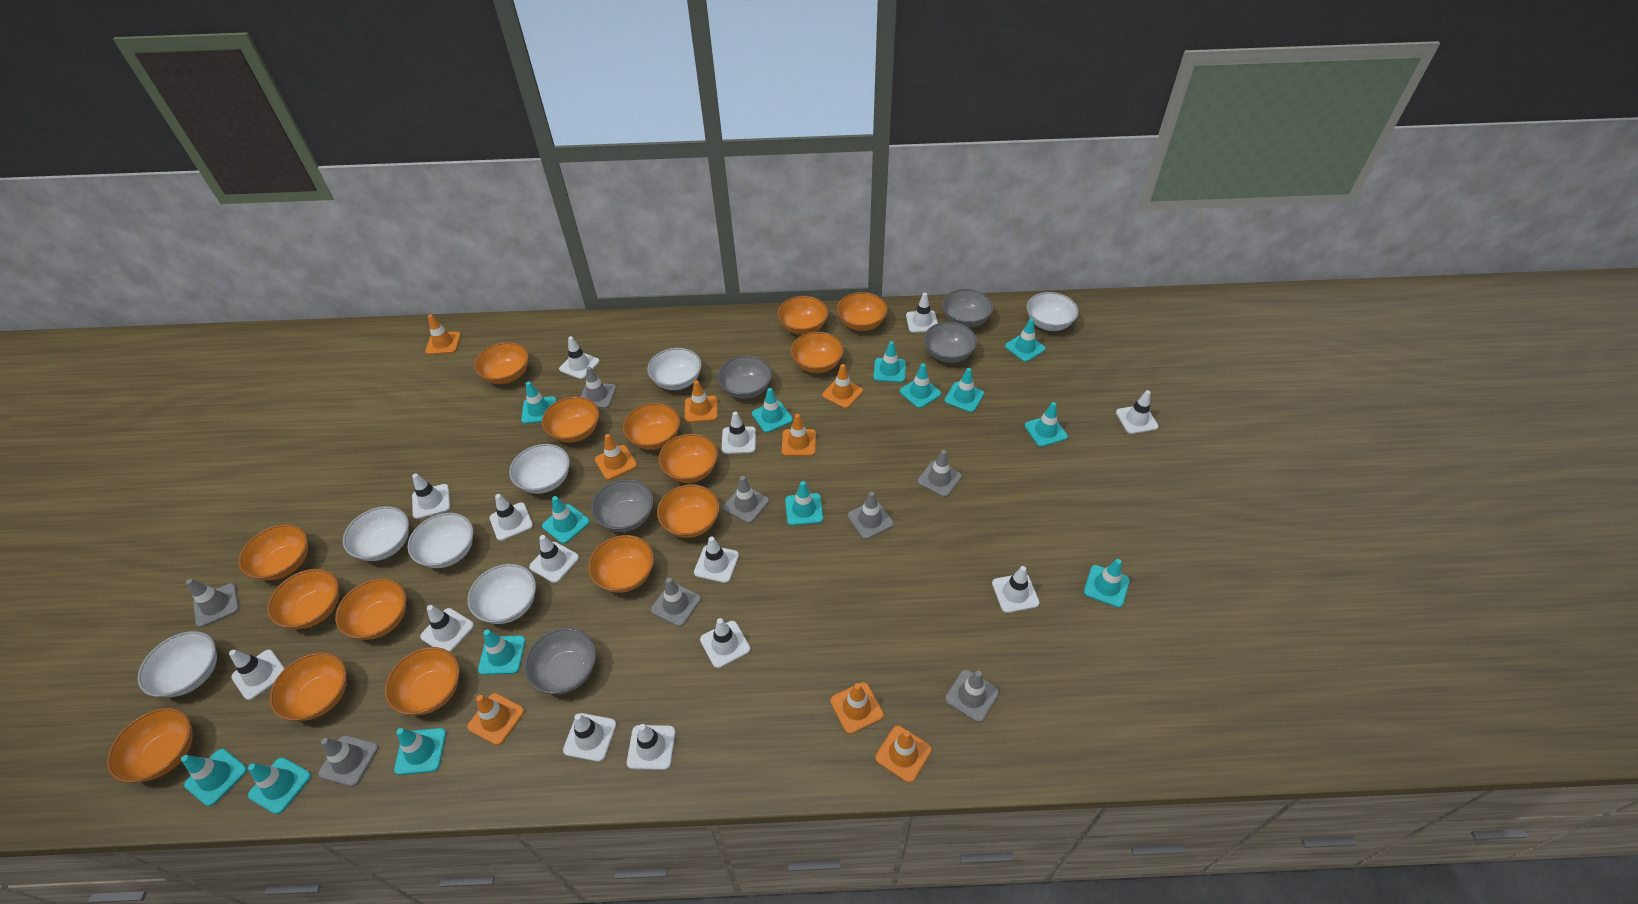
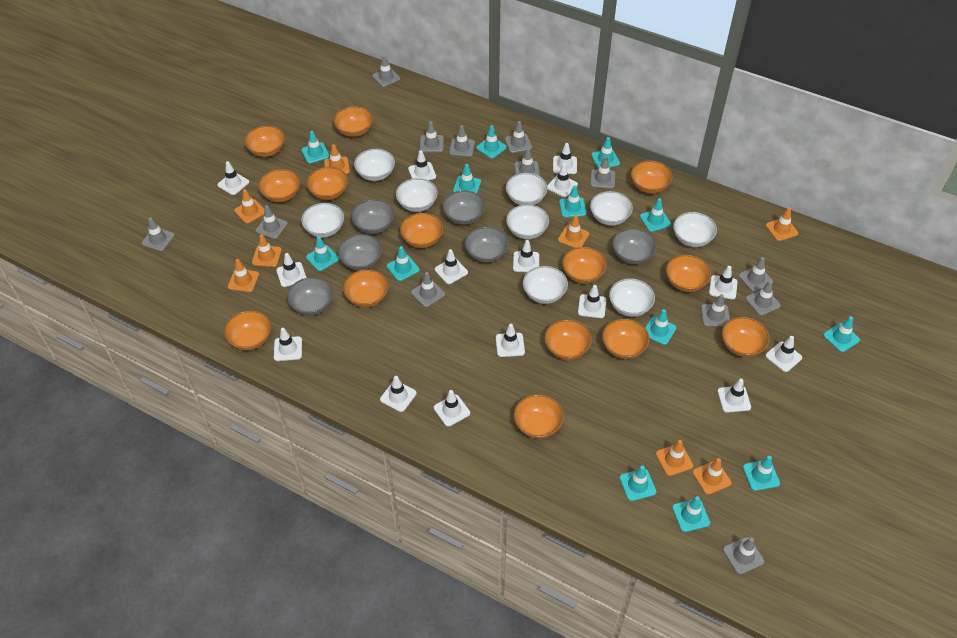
grey bowl: [524,628,596,694] [591,479,653,532] [717,356,772,399] [924,322,977,363] [942,289,993,328] = 5 -> [287,277,333,316] [338,234,382,271] [351,199,394,234] [442,190,485,225] [465,227,509,263] [612,228,657,264] = 6
grey traffic cone: [186,579,239,627] [318,735,378,787] [580,367,616,408] [651,578,701,627] [723,476,769,523] [848,492,894,539] [917,450,962,497] [945,670,999,722] = 8 -> [142,217,175,251] [256,205,288,239] [372,55,400,87] [411,272,445,307] [420,122,444,152] [449,125,475,157] [505,121,532,153] [514,148,540,176] [590,157,615,189] [701,294,730,327] [723,537,764,574] [739,257,773,292] [746,281,781,316] = 13
orange bowl: [107,708,193,783] [238,524,308,580] [267,569,339,629] [269,652,347,721] [335,578,406,640] [385,647,460,715] [474,342,529,384] [542,397,599,443] [588,535,654,593] [623,403,680,450] [657,485,719,538] [658,434,718,483] [777,296,828,335] [791,332,844,373] [837,292,888,331] = 15 -> [224,310,271,350] [244,126,285,157] [258,169,300,202] [306,167,348,200] [334,106,373,137] [343,269,388,307] [400,213,443,248] [514,394,564,439] [545,319,592,360] [562,247,607,284] [602,319,650,359] [631,161,673,194] [666,255,711,292] [722,317,770,357] = 14
turquoise traffic cone: [181,749,247,806] [248,757,311,814] [394,728,446,775] [478,629,526,675] [521,381,556,424] [542,496,590,544] [752,388,793,433] [785,481,823,526] [873,341,906,382] [900,363,941,408] [944,368,984,412] [1005,318,1046,362] [1025,402,1068,447] [1084,559,1130,608] = 14 -> [301,131,330,164] [306,236,339,271] [387,246,420,281] [453,164,481,193] [476,125,507,159] [559,185,587,218] [591,137,620,169] [620,465,656,501] [640,198,671,232] [645,309,676,345] [672,496,710,532] [743,456,780,491] [823,316,860,352] = 13
white bowl: [137,631,217,697] [343,506,409,561] [408,513,473,568] [468,564,536,624] [509,444,570,494] [647,348,702,390] [1026,292,1079,331] = 7 -> [301,203,344,238] [354,149,395,181] [396,178,438,212] [506,173,548,205] [506,204,549,239] [523,266,568,304] [590,191,633,226] [609,278,655,317] [673,212,717,247] = 9
white traffic cone: [229,650,285,700] [412,473,450,519] [420,605,474,652] [490,494,533,541] [529,535,579,583] [559,336,600,379] [563,713,616,762] [627,724,675,770] [694,536,739,583] [700,618,750,668] [722,412,756,454] [906,293,938,333] [992,566,1040,613] [1116,390,1158,434] = 14 -> [217,161,249,195] [274,328,302,361] [276,253,306,287] [380,376,417,412] [408,150,436,181] [434,390,470,427] [435,249,468,284] [496,324,525,357] [513,240,539,272] [547,164,578,197] [553,143,577,174] [578,285,606,318] [709,266,738,300] [718,379,751,413] [766,336,802,372] = 15

